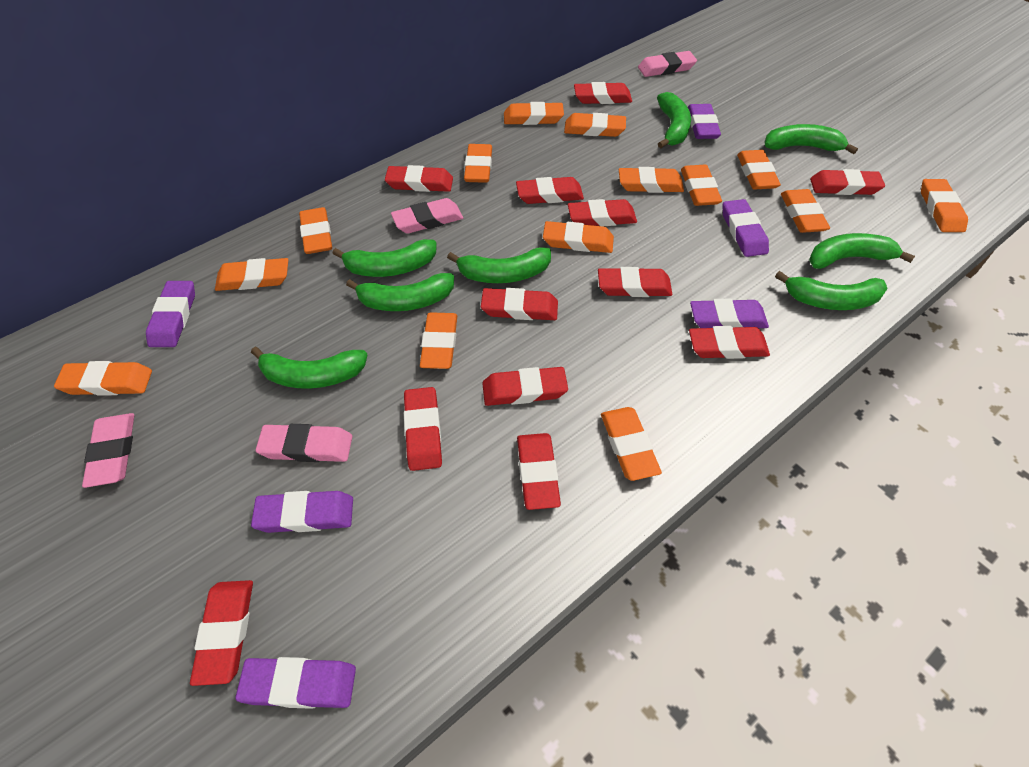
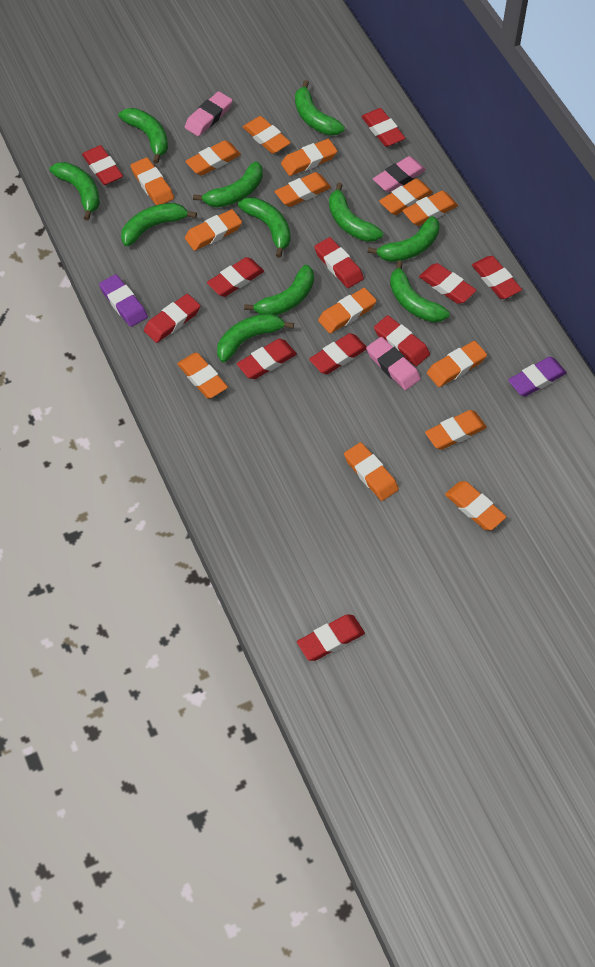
green banana: [251,347,368,389] [332,239,437,277] [346,273,454,311] [447,247,551,283] [657,92,691,148] [764,124,858,154] [775,271,888,310] [809,233,915,269] = 8 -> [49,162,100,220] [119,108,168,164] [121,203,197,246] [193,161,263,208] [217,313,294,362] [238,197,290,258] [244,265,314,315] [295,80,345,135] [329,182,383,242] [367,216,439,262] [390,260,450,322] = 11
pink eraser: [82,413,135,488] [256,424,352,462] [391,198,463,233] [638,51,697,77] = 4 -> [185,91,233,136] [366,337,421,390] [373,156,426,193] = 3
purple eraser: [146,281,195,347] [235,657,356,709] [251,491,353,533] [688,104,721,139] [690,299,769,328] [723,199,769,257] = 6 -> [99,274,148,327] [508,357,567,396] = 2
red eraser: [190,580,253,686] [385,165,453,192] [404,387,442,471] [481,288,558,320] [482,367,568,406] [516,177,584,204] [517,433,561,510] [568,199,637,226] [574,82,632,104] [598,267,672,297] [689,326,770,359] [810,169,885,195] = 12 -> [82,145,123,185] [144,294,200,343] [207,257,264,297] [237,339,297,379] [297,614,365,661] [309,333,367,374] [314,237,364,288] [361,108,405,147] [374,315,430,366] [419,263,477,304] [472,256,522,299] = 11

